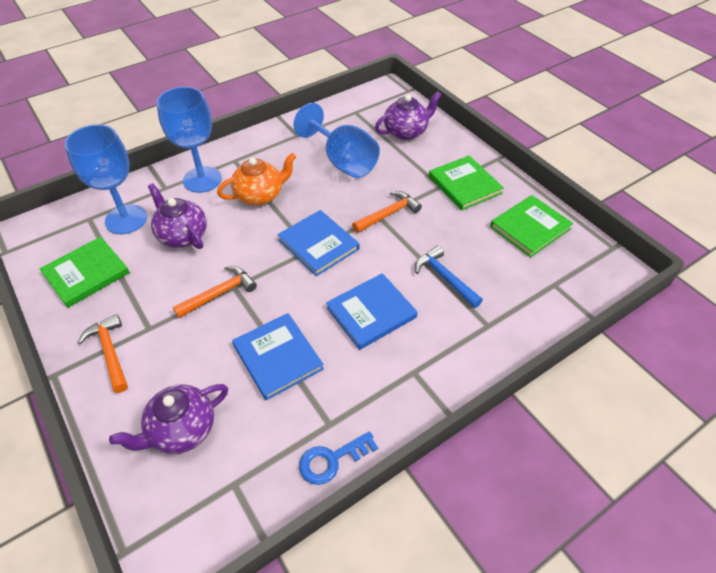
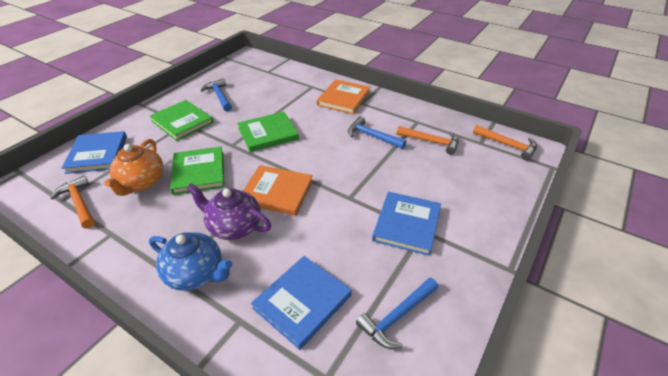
blue goblet: [64,124,147,234] [157,87,222,193] [294,103,380,178] = 3 -> none = 0
blue hammer: [415,246,483,308] = 1 -> [200,78,232,111] [348,116,406,149] [356,277,439,349] = 3
blue key: [299,431,378,485] = 1 -> none = 0
blue teapot: none = 0 -> [149,232,232,291] = 1
orange book: none = 0 -> [243,165,313,216] [317,79,370,114] = 2
purple teapot: [109,384,228,454] [148,183,207,249] [375,91,442,140] = 3 -> [187,183,271,240] = 1

